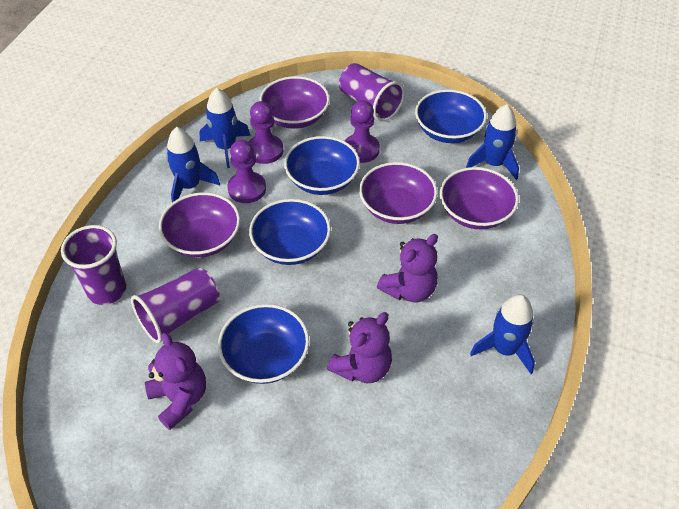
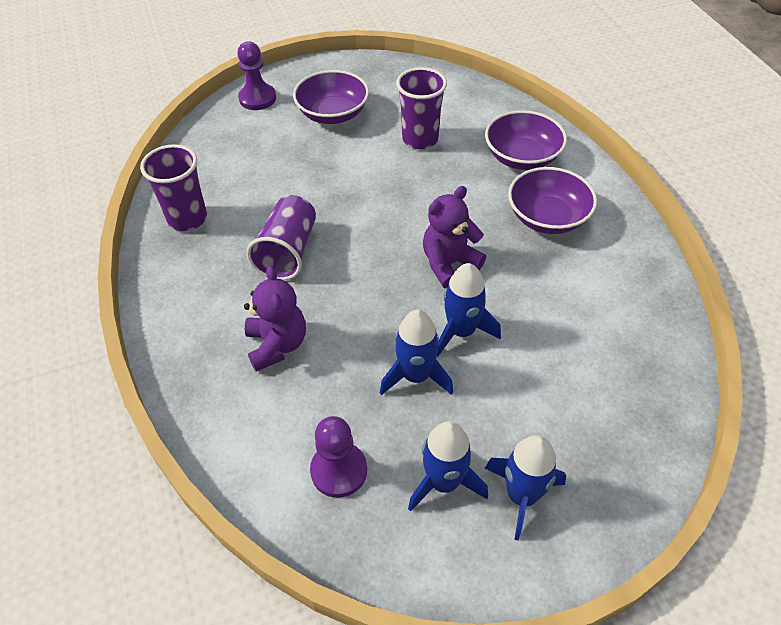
blue bowl: [218,304,309,384] [249,199,331,265] [284,136,360,195] [415,89,487,143] = 4 -> none = 0
purple bowl: [159,192,240,258] [259,76,330,129] [359,162,437,224] [440,167,519,229] = 4 -> [293,70,369,124] [485,110,567,170] [508,167,597,234] = 3
purple pawn: [228,140,266,203] [249,101,284,164] [345,100,380,163] = 3 -> [237,42,276,110] [310,416,367,498] = 2
purple teddy bear: [145,333,206,430] [327,312,392,383] [377,234,438,302] = 3 -> [244,266,306,371] [423,186,486,289] = 2

